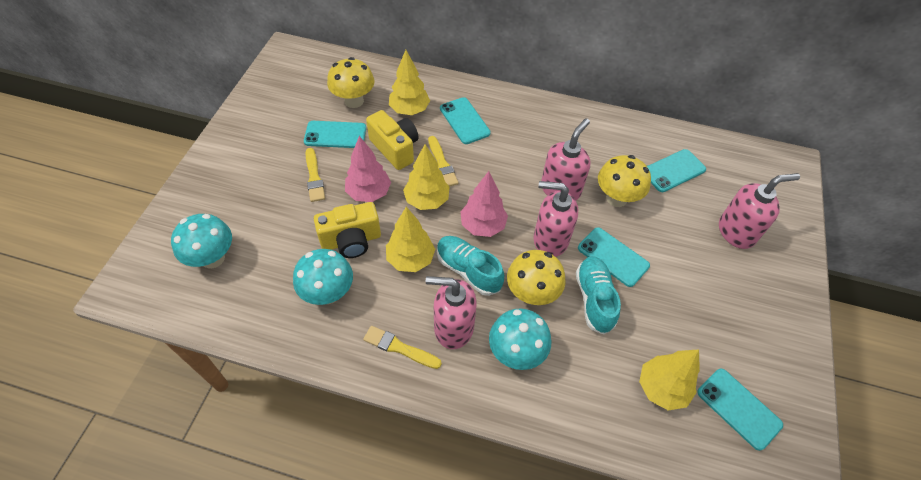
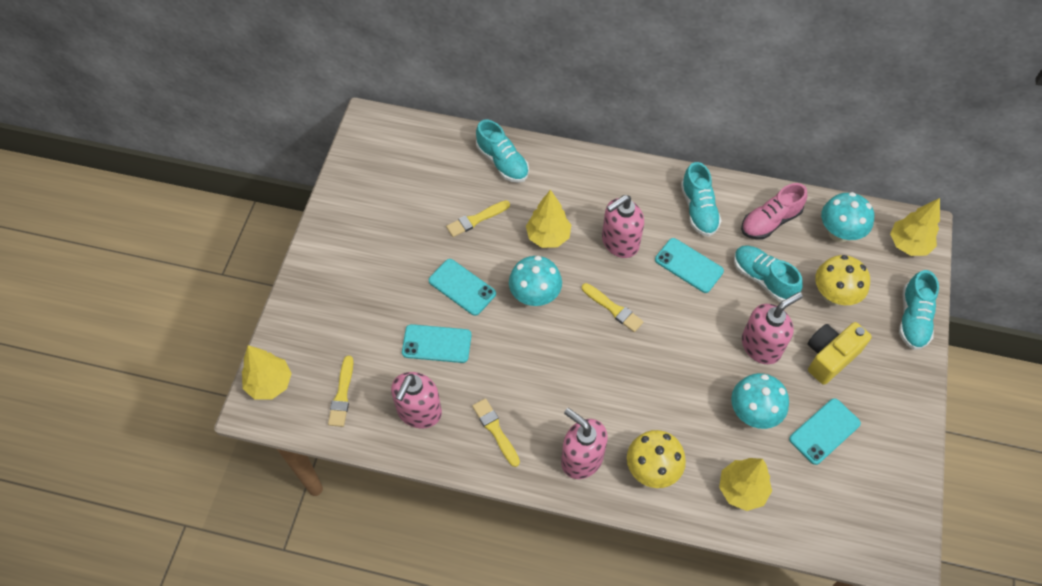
pink shoe: none = 0 -> [741,183,807,239] = 1
pink tree: [345,136,391,202] [460,171,508,237] = 2 -> none = 0
turquoise phone: [304,121,366,148] [440,97,491,144] [578,227,650,287] [647,149,706,192] [697,368,783,451] = 5 -> [402,324,472,363] [429,259,496,316] [655,238,724,293] [789,398,861,465] = 4
turquoise shoe: [437,236,504,296] [576,256,621,335] = 2 -> [476,120,529,183] [681,162,722,237] [734,245,802,302] [899,270,939,350] = 4
yellow brush: [306,148,325,202] [363,326,442,369] [428,136,459,186] = 3 -> [328,356,354,427] [446,200,510,237] [472,398,520,467] [582,283,644,332] = 4
yellow camera: [314,202,381,258] [366,110,419,170] = 2 -> [808,322,872,385] = 1
yellow mushroom: [327,57,375,108] [507,250,566,305] [598,155,651,207] = 3 -> [627,430,686,488] [815,255,870,306] = 2

